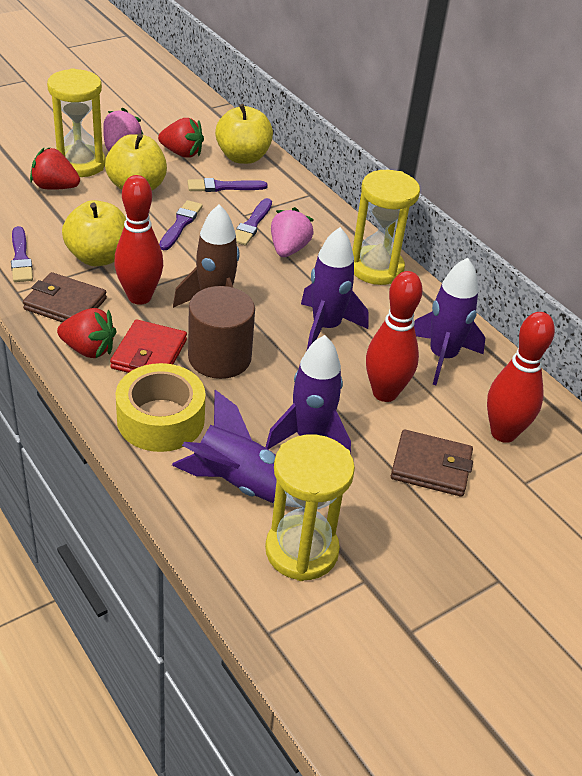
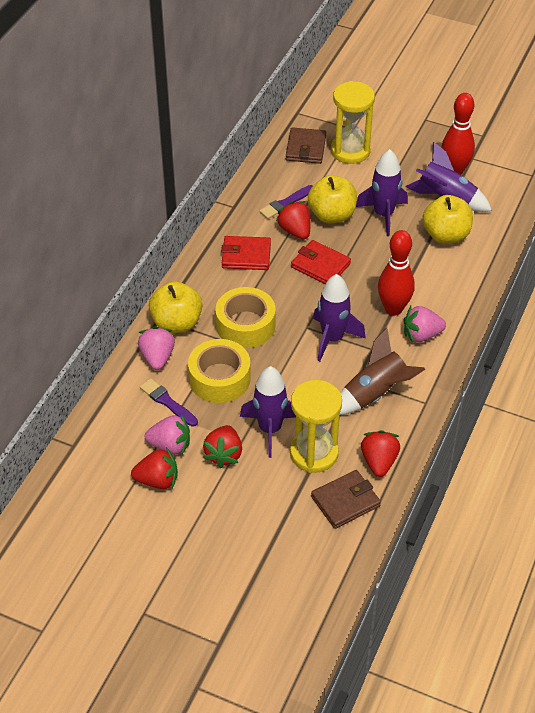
brown cylinder: [188,286,255,379] = 1 -> none = 0
pink strawberry: [103,108,143,151] [271,207,314,257] = 2 -> [138,327,175,370] [145,414,190,454] [404,306,446,342] = 3
purple brush: [11,226,33,282] [159,200,203,250] [187,178,268,192] [235,198,272,245] = 4 -> [140,378,198,427] [259,185,313,219] = 2
red bowling pin: [114,175,163,304] [366,271,423,402] [487,312,555,443] = 3 -> [378,230,415,316] [441,93,475,175] = 2
red strawberry: [30,147,80,190] [57,308,117,358] [158,118,204,158] = 3 -> [131,447,178,489] [203,425,242,468] [276,201,311,239] [361,431,400,477] = 4
red wallet: [110,319,187,373] = 1 -> [221,236,271,270] [291,240,351,284] = 2
yellow hourglass: [47,68,105,177] [265,435,355,581] [352,170,420,285] = 3 -> [290,380,342,473] [331,81,375,164] = 2
yellow tape: [116,363,206,452] = 1 -> [188,339,251,403] [215,287,276,348] = 2

